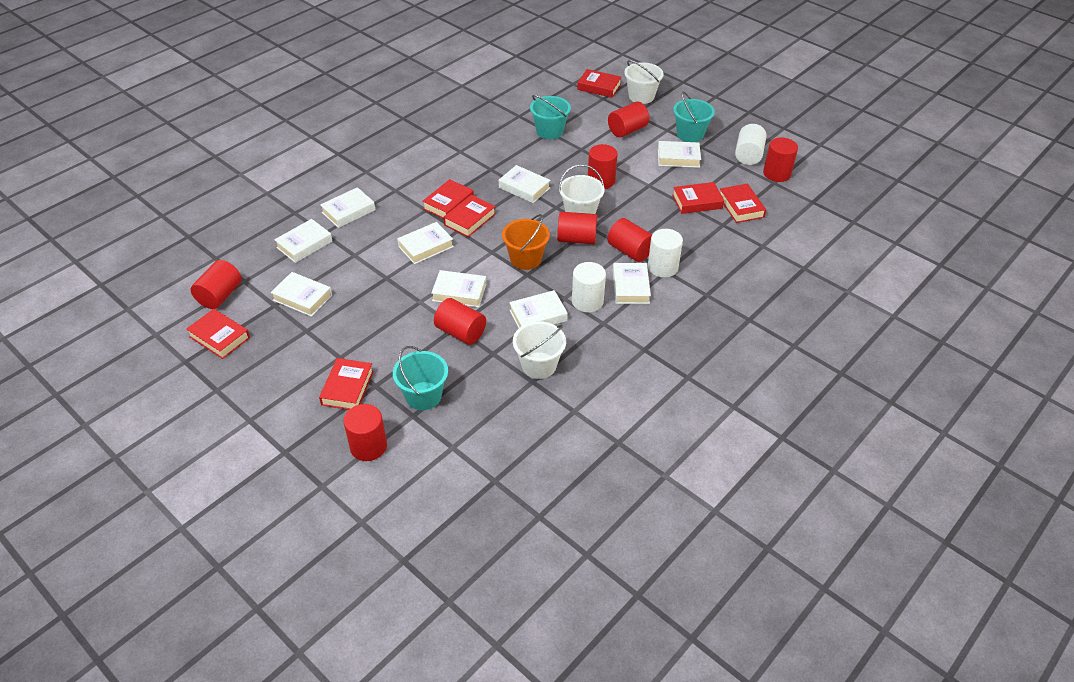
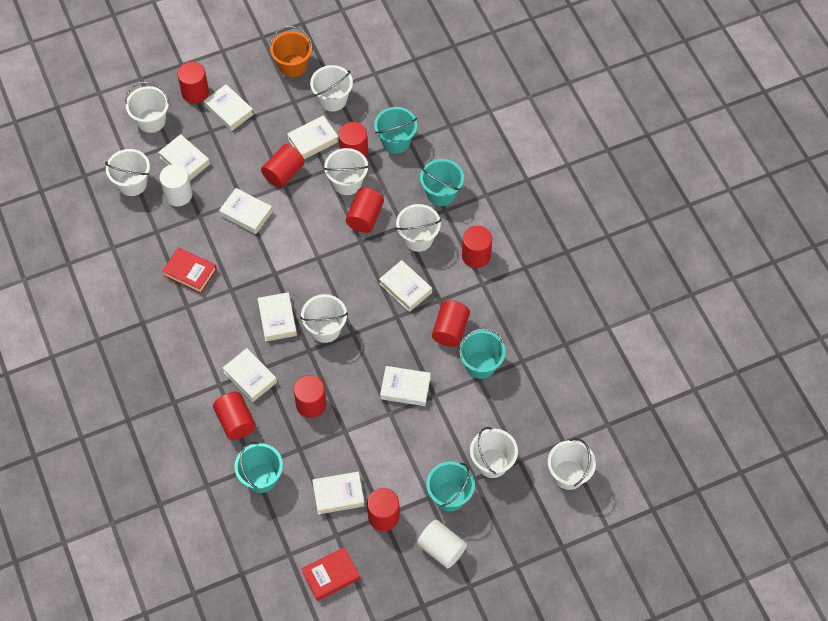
red book: [186,309,250,359] [319,358,374,410] [422,179,474,218] [443,195,496,237] [577,69,622,98] [672,182,724,214] [720,184,766,223] = 7 -> [162,247,217,294] [301,547,360,601] = 2
red cylinder: [190,260,242,309] [344,404,387,461] [434,298,486,345] [557,212,597,244] [588,144,618,189] [607,218,652,262] [608,101,649,137] [763,138,798,182] = 8 -> [177,62,209,104] [213,392,256,440] [261,144,305,188] [294,375,326,418] [339,122,368,158] [346,188,384,233] [367,488,400,531] [432,301,470,347] [462,226,492,268] = 9
turquoise bucket: [393,346,448,410] [530,95,571,139] [673,92,715,142] = 3 -> [234,442,283,493] [374,107,418,154] [420,159,464,206] [426,461,475,511] [459,328,506,379] = 5
white bucket: [513,321,566,379] [559,165,604,214] [624,60,664,104] = 3 -> [105,149,150,196] [125,82,170,133] [300,294,348,343] [310,65,353,112] [324,148,369,195] [396,204,441,252] [470,427,518,478] [548,438,596,490] = 8
white cylinder: [572,262,606,312] [648,229,683,278] [735,124,767,165] = 3 -> [160,164,193,206] [417,519,467,569] = 2

